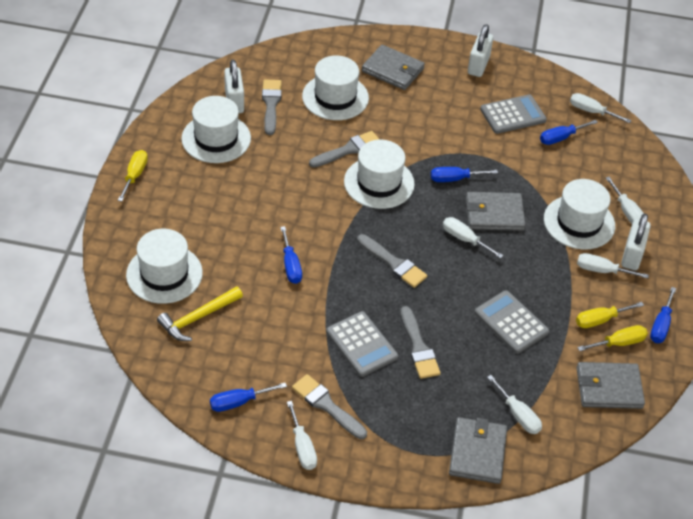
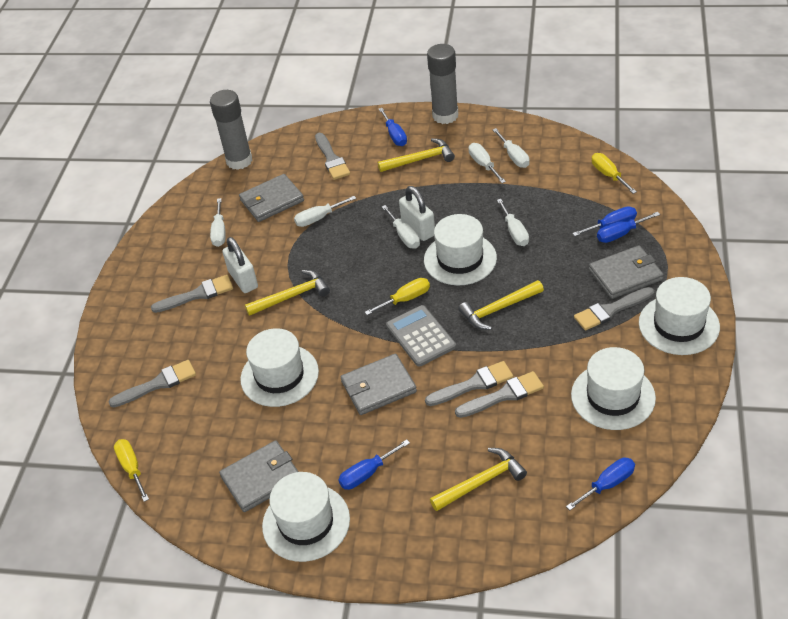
grey brush: [262,80,282,135] [292,374,367,439] [309,131,380,167] [357,234,427,288] [400,306,441,379] = 5 -> [108,360,196,408] [151,275,233,313] [315,133,350,180] [425,361,513,406] [455,371,544,418] [574,287,654,330] = 6
grey calculator: [326,311,398,377] [474,290,549,354] [480,94,547,134] = 3 -> [386,305,456,367] = 1
grey glue stick: none = 0 -> [210,90,253,170] [427,44,458,124] = 2
white padlock: [224,59,244,113] [468,24,493,77] [621,213,651,270] = 3 -> [222,237,258,293] [399,186,435,241] = 2
yellow hammer: [157,286,243,341] = 1 -> [245,270,330,316] [378,138,455,172] [430,448,527,511] [458,280,544,330] = 4

